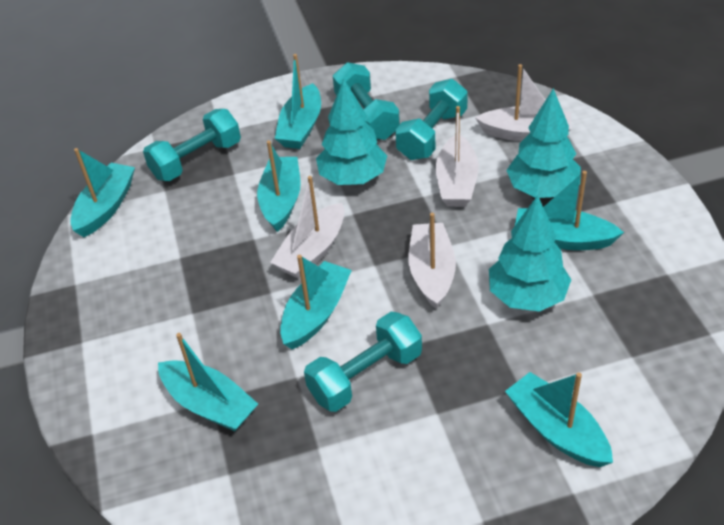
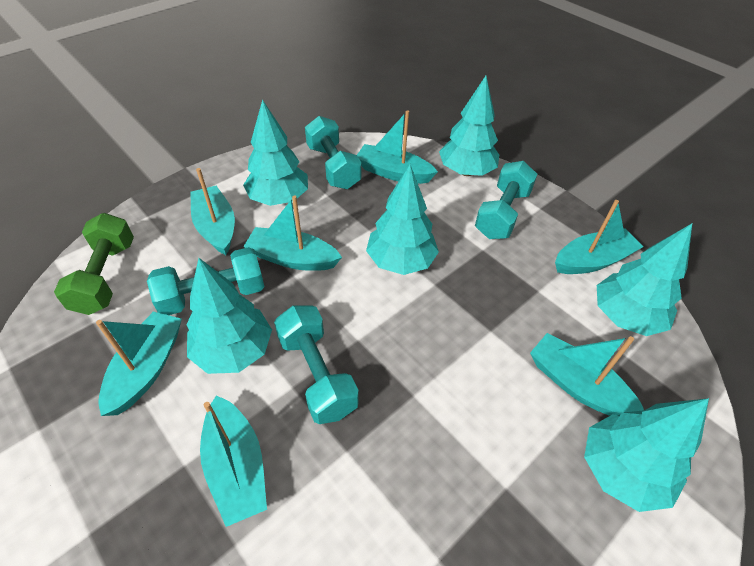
green dumbbell: none = 0 -> [54,213,134,315] = 1
turquoise tree: [316,78,387,185] [489,195,571,312] [506,88,581,198] = 3 -> [187,258,272,374] [243,99,308,206] [366,165,439,275] [439,76,499,176] [584,398,709,512] [597,224,692,336] = 6
white boat: [270,176,344,279] [408,213,456,309] [436,106,479,207] [475,64,571,141] = 4 -> none = 0

